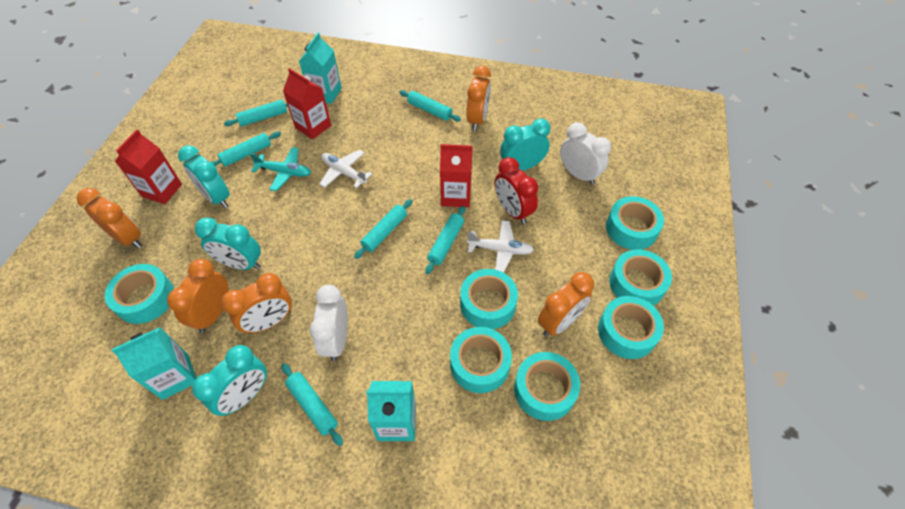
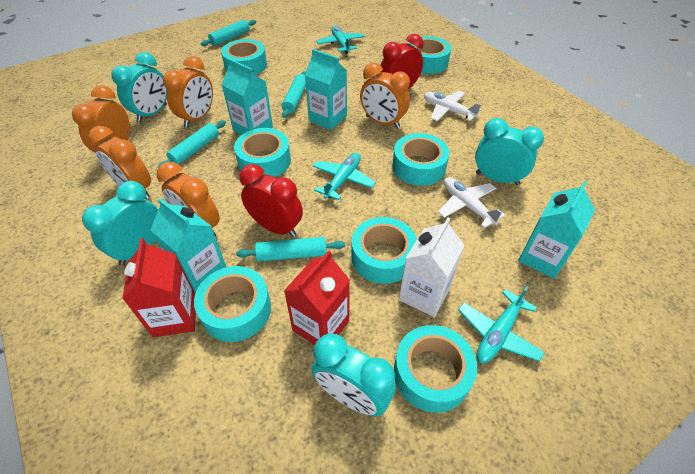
red carton: [115,130,182,204] [283,68,331,140] [440,144,472,207] = 3 -> [122,238,196,337] [284,251,350,345] = 2
red clock: [495,157,538,224] = 1 -> [239,164,303,237] [381,34,424,89] = 2
turquoise carton: [111,327,197,400] [299,33,342,104] [366,381,416,441] = 3 -> [150,198,226,292] [221,58,273,135] [305,49,347,130] [518,181,595,278] = 4
turquoise plane: [250,147,311,191] = 1 -> [312,153,376,200] [316,25,364,54] [458,286,545,363] = 3
turquoise rolling pin: [211,132,281,167] [224,100,288,127] [281,363,343,446] [354,199,412,259] [399,90,461,122] [425,206,465,274] = 6 -> [158,120,226,168] [201,19,256,46] [236,237,345,262] [282,71,306,118] = 4
white carton: none = 0 -> [399,217,465,317] = 1
white clock: [310,285,348,361] [560,122,611,185] = 2 -> none = 0

